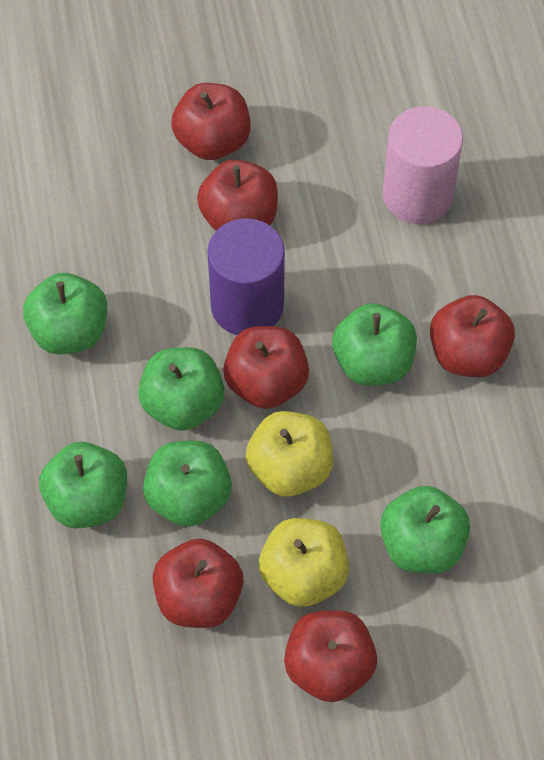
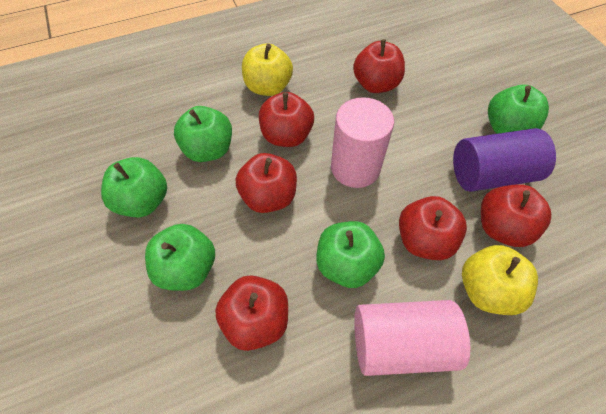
green apple: [23,273,107,354] [39,442,127,528] [138,347,225,431] [143,440,232,527] [332,303,417,386] [380,486,470,573] = 6 -> [101,157,167,217] [145,224,215,291] [174,106,232,162] [317,221,385,288] [488,85,549,134] = 5
pink cylinder: [383,106,463,224] = 1 -> [331,97,394,188] [354,300,470,376] = 2

